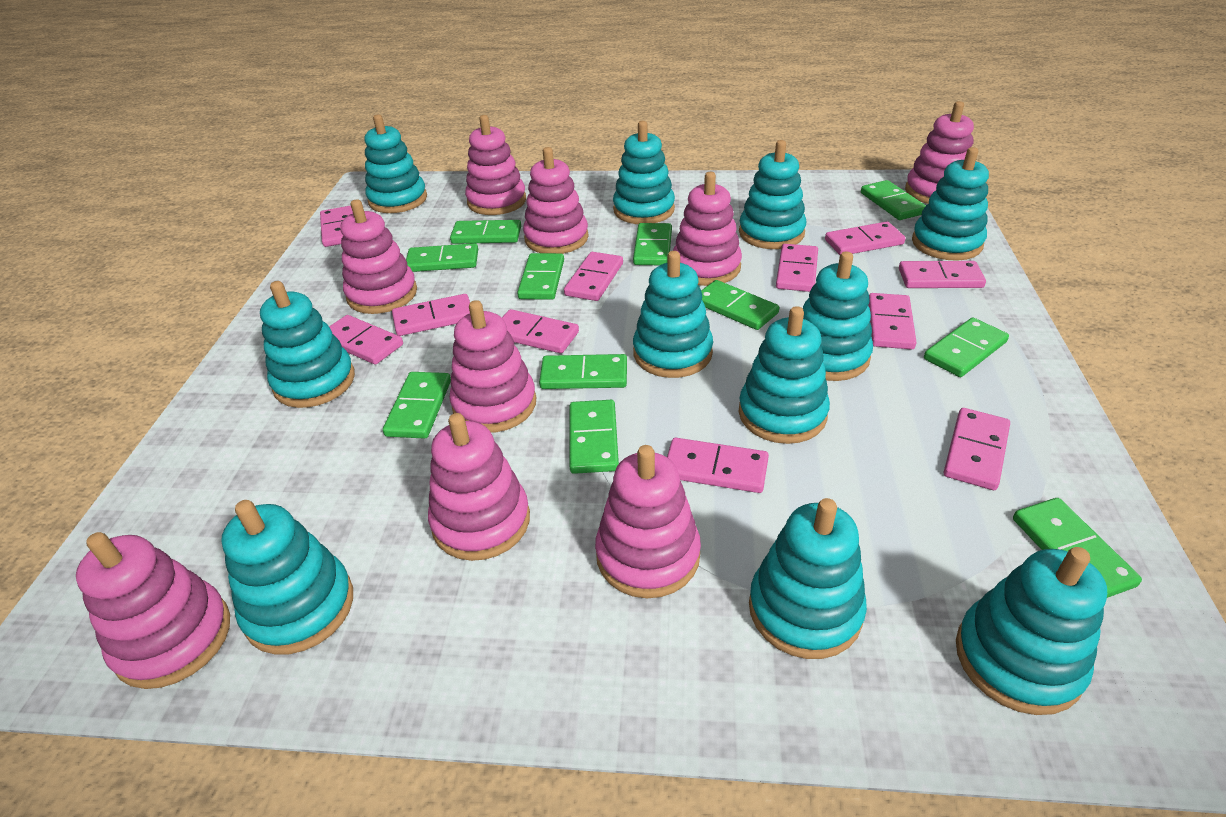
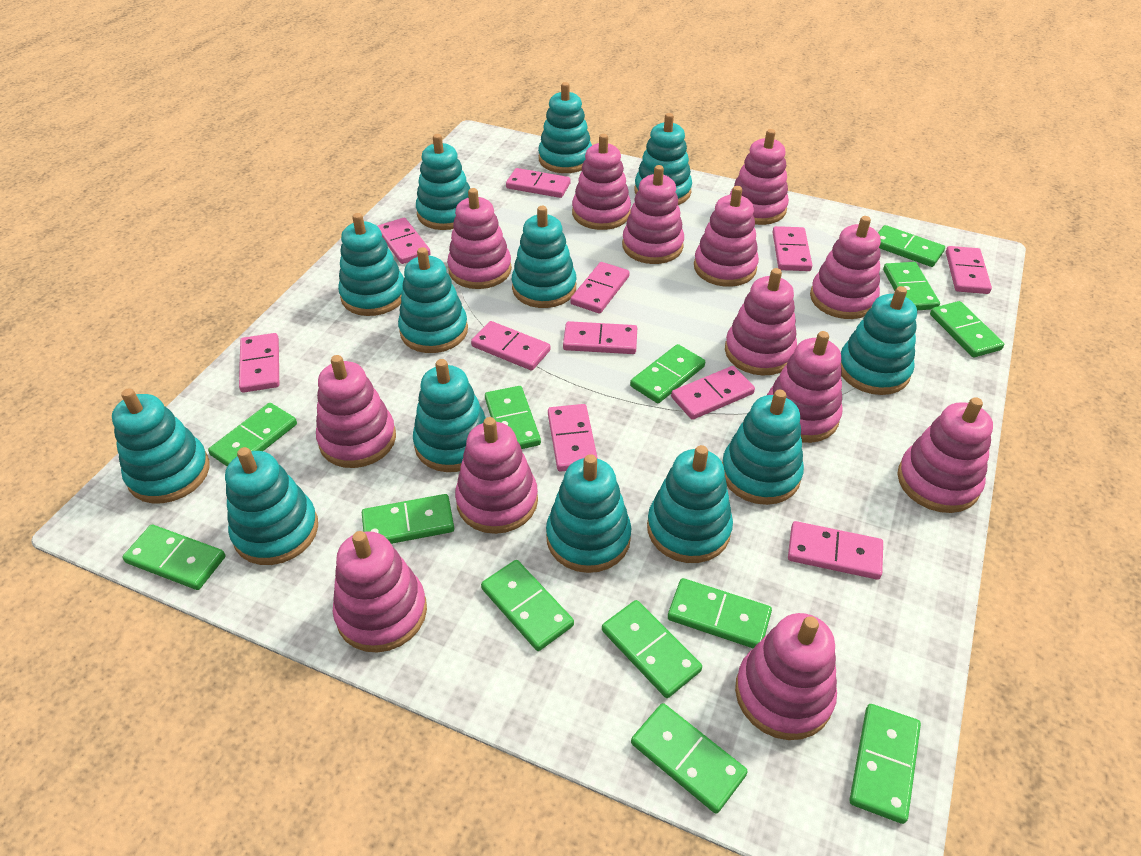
green domino: [383,372,451,439] [406,243,478,272] [450,220,521,244] [517,253,564,300] [539,354,627,389] [569,400,619,474] [633,223,672,265] [701,280,779,330] [861,180,926,220] [924,318,1009,377] [1013,498,1142,598] = 11 -> [122,525,225,590] [208,403,297,466] [362,494,454,544] [481,560,574,651] [485,386,541,449] [602,600,702,698] [630,344,705,403] [631,703,748,814] [668,578,772,648] [849,704,921,824] [878,225,945,267] [883,262,940,310] [930,301,1004,357] = 13
pink stacking toy: [76,532,230,689] [341,199,417,314] [428,413,530,561] [449,300,536,433] [465,115,526,215] [523,147,589,254] [595,445,701,598] [673,172,742,286] [905,101,974,204] = 9 -> [316,355,396,468] [333,531,427,653] [447,188,512,289] [455,417,538,534] [572,134,631,230] [622,165,684,264] [694,186,759,287] [725,268,797,376] [730,129,789,225] [735,613,837,740] [767,331,843,443] [810,216,881,319] [897,397,993,513] = 13
turquoise stacking toy: [221,500,353,655] [260,281,355,408] [365,114,427,213] [613,121,675,224] [633,251,713,378] [739,140,806,249] [739,306,830,444] [749,498,867,659] [803,251,873,381] [912,147,989,261] [956,547,1107,715] = 11 -> [112,389,210,504] [225,447,318,565] [338,213,404,316] [398,247,468,353] [413,359,486,472] [416,134,470,230] [512,206,577,308] [538,82,592,173] [546,454,631,573] [634,113,692,205] [647,445,733,563] [722,390,804,505] [841,286,917,395] = 13

